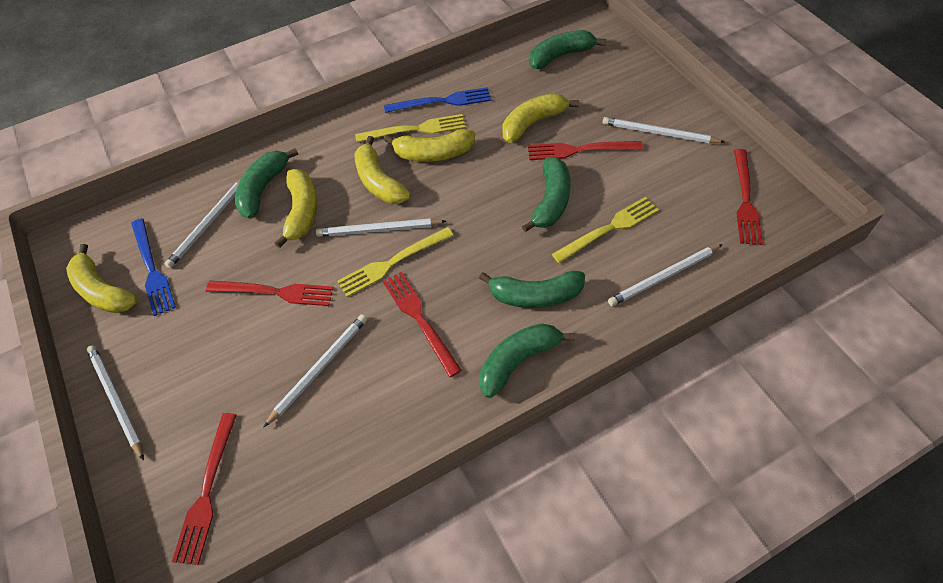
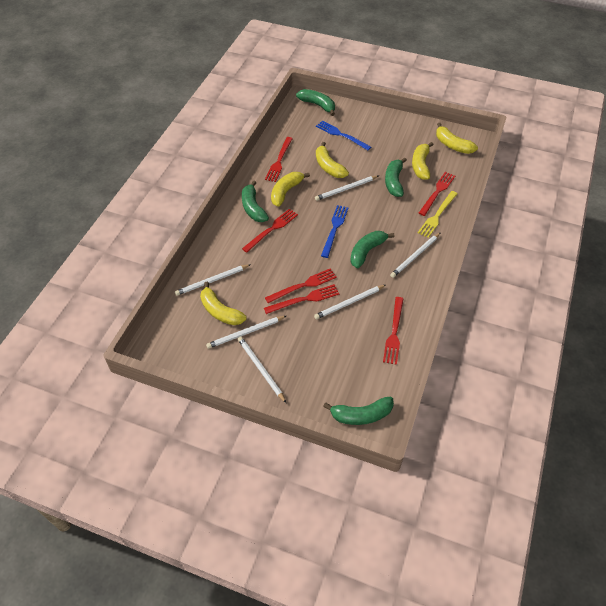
red fork: [172,413,237,565] [206,281,334,306] [383,272,462,377] [528,141,643,160] [734,149,763,245] = 5 -> [242,209,298,253] [264,284,339,314] [265,137,293,182] [265,268,337,303] [383,297,404,365] [419,172,455,216] = 6
yellow fork: [337,227,454,297] [355,114,466,142] [552,197,659,263] = 3 -> [418,191,457,238] = 1

